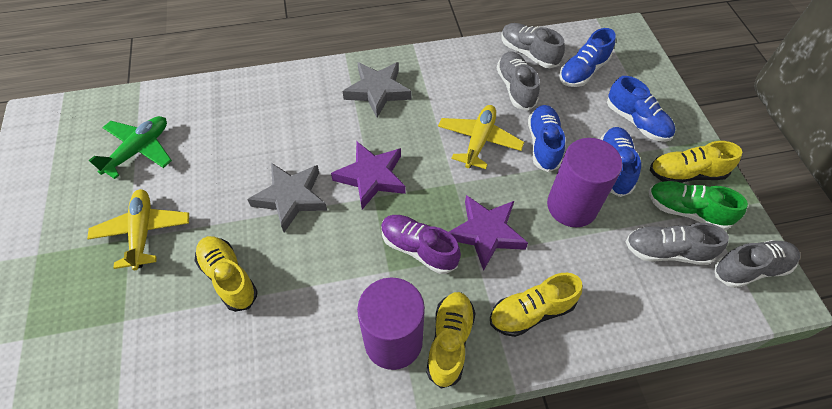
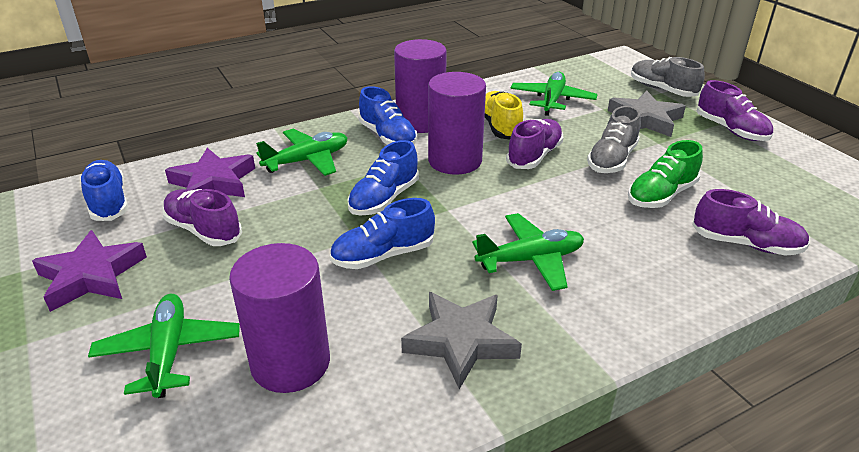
green plane: [89,116,172,179] = 1 -> [88,294,240,398] [256,129,347,176] [472,213,584,291] [511,72,598,116] = 4
grey shoe: [497,52,540,111] [501,23,565,68] [626,223,729,265] [714,240,800,288] = 4 -> [587,106,641,173] [631,57,705,97] = 2
purple cylinder: [357,277,425,370] [547,138,623,227] = 2 -> [229,243,330,393] [394,39,447,133] [428,72,486,174] = 3
purple shoe: [381,215,461,274] = 1 -> [162,189,242,246] [506,119,563,169] [692,189,810,256] [697,80,773,141] = 4
yellow plane: [87,189,189,270] [438,105,524,169] = 2 -> none = 0
yellow shoe: [194,236,258,312] [426,292,476,388] [490,273,583,337] [650,141,742,183] = 4 -> [485,91,523,139] = 1

